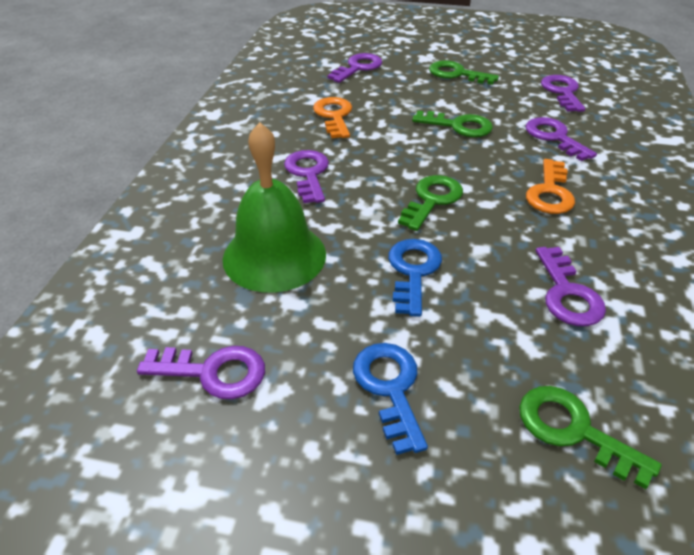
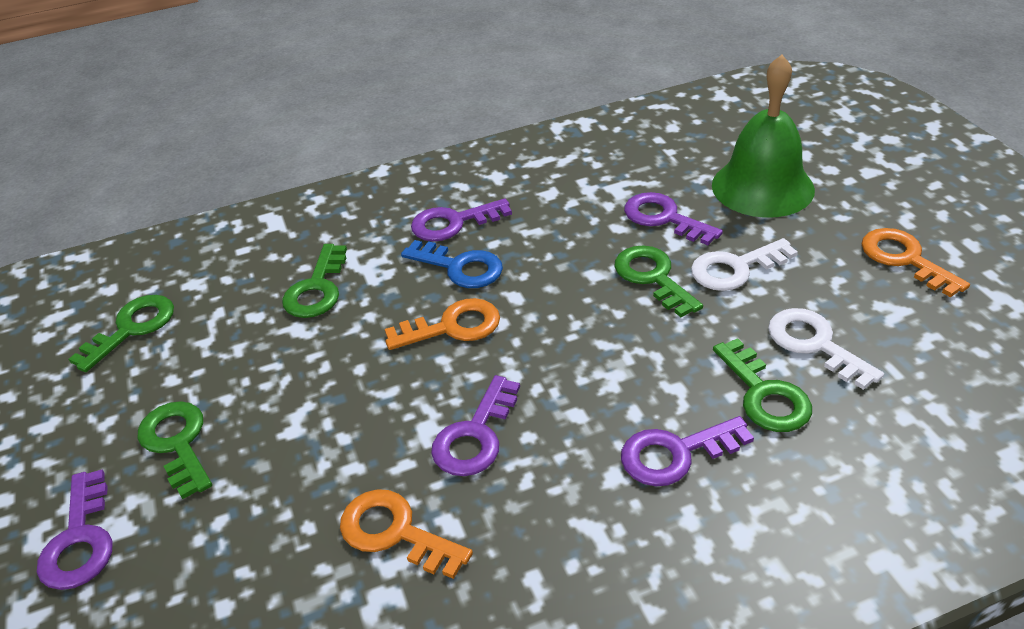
blue key: [353,343,428,455] [388,239,442,317] = 2 -> [401,240,503,288] = 1
green key: [398,175,463,231] [412,111,493,137] [429,60,499,85] [519,386,662,489] = 4 -> [69,295,174,372] [138,401,212,499] [282,244,347,318] [615,245,703,317] [713,338,812,432] = 5
orange key: [313,97,352,138] [526,159,575,214] = 2 -> [340,489,473,579] [385,298,500,350] [862,228,970,297] = 3
purple key: [137,346,265,399] [284,150,329,203] [328,53,382,83] [525,117,597,161] [535,247,606,326] [541,75,585,112] = 6 -> [37,470,112,590] [411,198,512,241] [431,375,520,476] [621,416,754,486] [624,192,723,245] = 5
white key: none = 0 -> [691,238,798,291] [768,308,884,390] = 2

